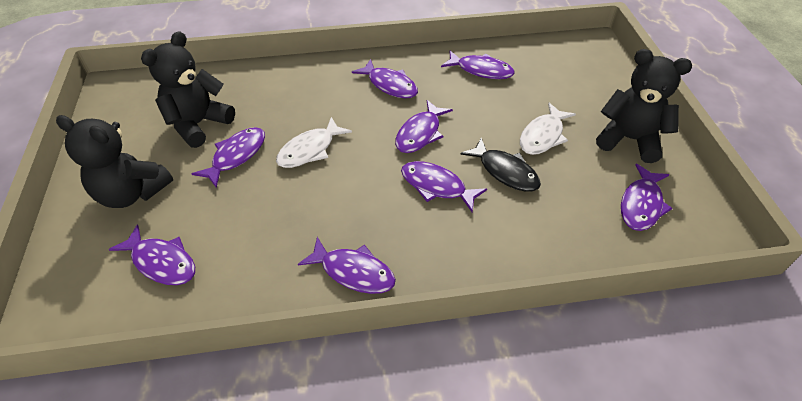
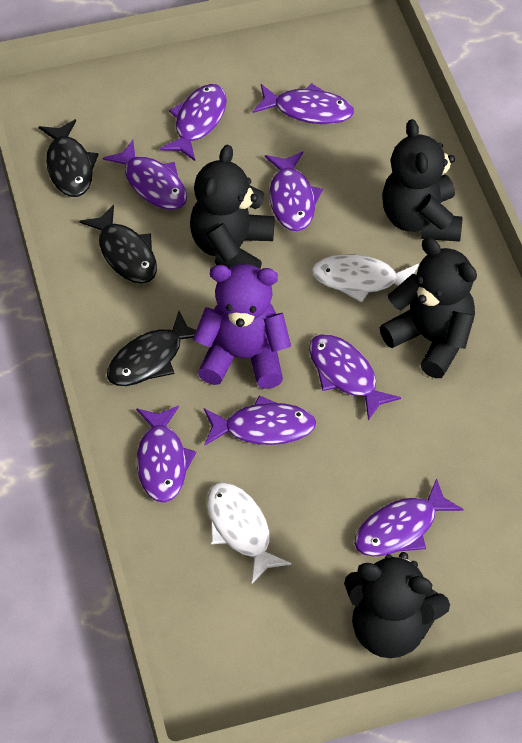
black fish: [460,138,541,192] = 1 -> [39,119,99,197] [79,205,157,284] [107,311,196,386] = 3
black teddy bear: [56,115,173,208] [141,31,235,148] [596,49,692,163] = 3 -> [190,145,274,269] [344,552,450,658] [380,237,477,378] [382,119,463,242] = 4
purple teddy bear: none = 0 -> [193,264,291,389] = 1

